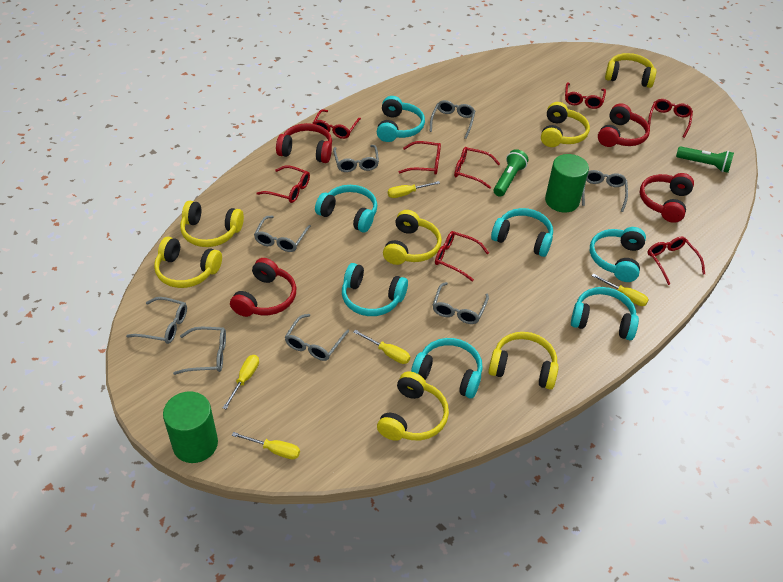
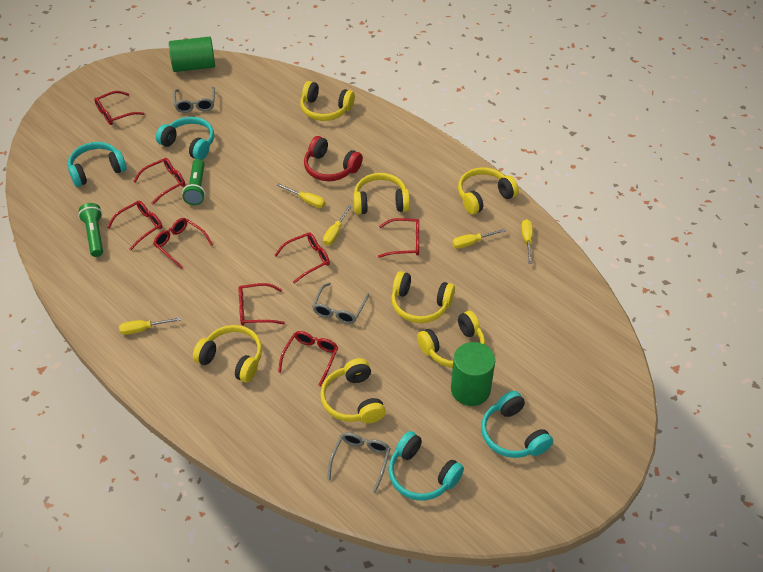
grey glasses: [126,297,187,344] [173,327,226,375] [254,215,311,252] [285,314,349,361] [333,145,379,172] [430,100,475,139] [433,282,489,324] [582,170,628,212] = 8 -> [173,87,215,113] [312,283,369,324] [327,432,391,493] = 3
red headphones: [230,258,296,317] [276,123,332,163] [598,103,650,147] [640,173,694,223] = 4 -> [304,136,363,181] = 1
turquoise headphones: [315,185,377,232] [342,263,408,316] [377,96,425,142] [411,338,483,398] [491,208,553,257] [571,287,639,340] [590,227,646,282] = 7 -> [68,142,127,187] [156,117,214,160] [389,431,464,501] [481,391,553,458] = 4

